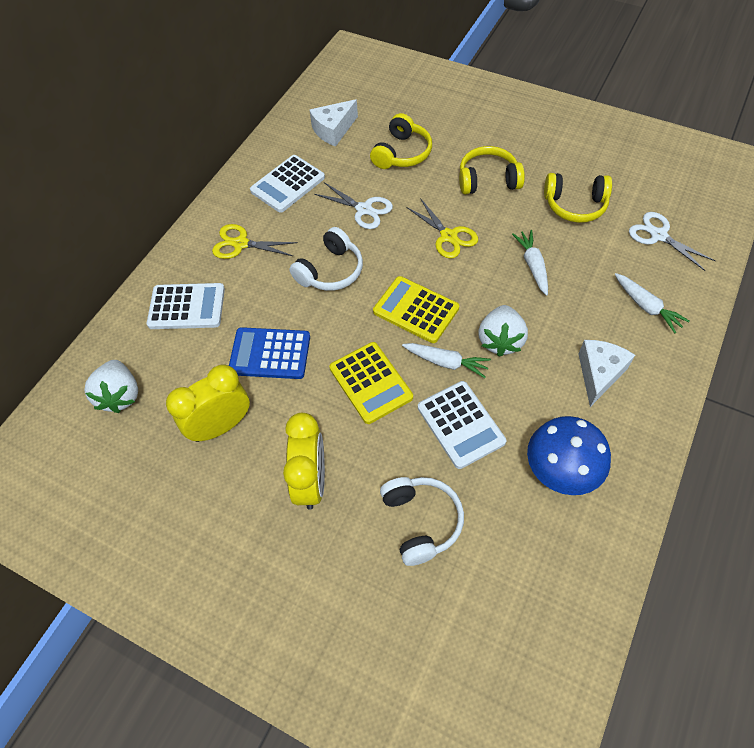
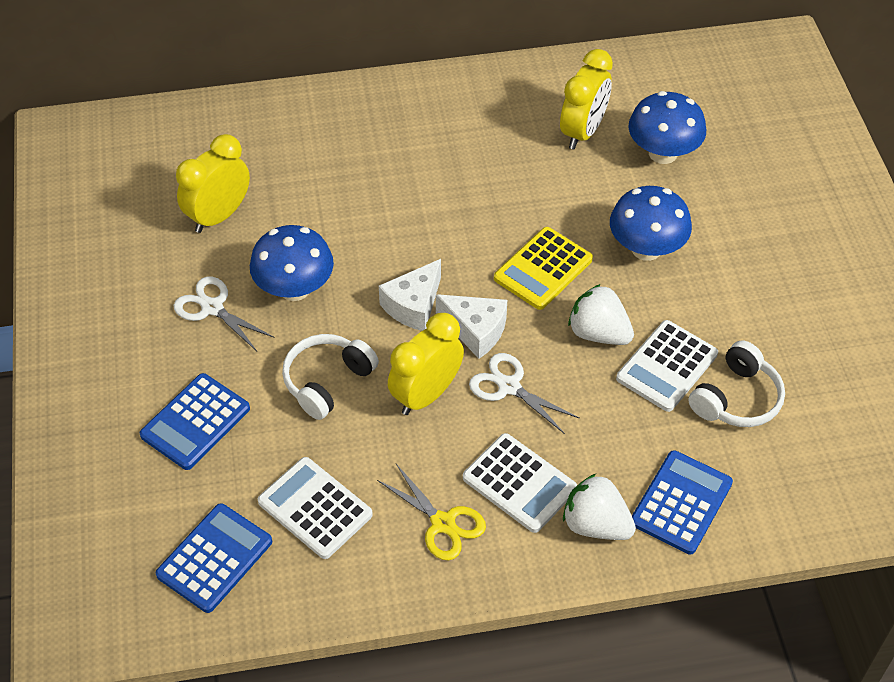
blue calculator: [229,327,310,379] = 1 -> [140,373,250,470] [156,503,272,613] [632,450,733,555] = 3
blue mushroom: [527,416,611,495] = 1 -> [250,225,334,301] [610,186,692,261] [628,91,706,164] = 3
white carrot: [402,343,491,378] [512,230,548,296] [615,273,690,333] = 3 -> none = 0
yellow calculator: [329,342,413,424] [373,276,459,343] = 2 -> [494,227,593,310] = 1
yellow clock: [166,365,250,442] [283,413,325,510] = 2 -> [176,134,250,233] [388,313,464,415] [560,49,613,149] = 3
yellow headphones: [370,113,432,169] [459,146,525,194] [544,173,612,223] = 3 -> none = 0
yellow scissors: [212,224,298,259] [406,198,478,259] = 2 -> [377,464,486,560] = 1

